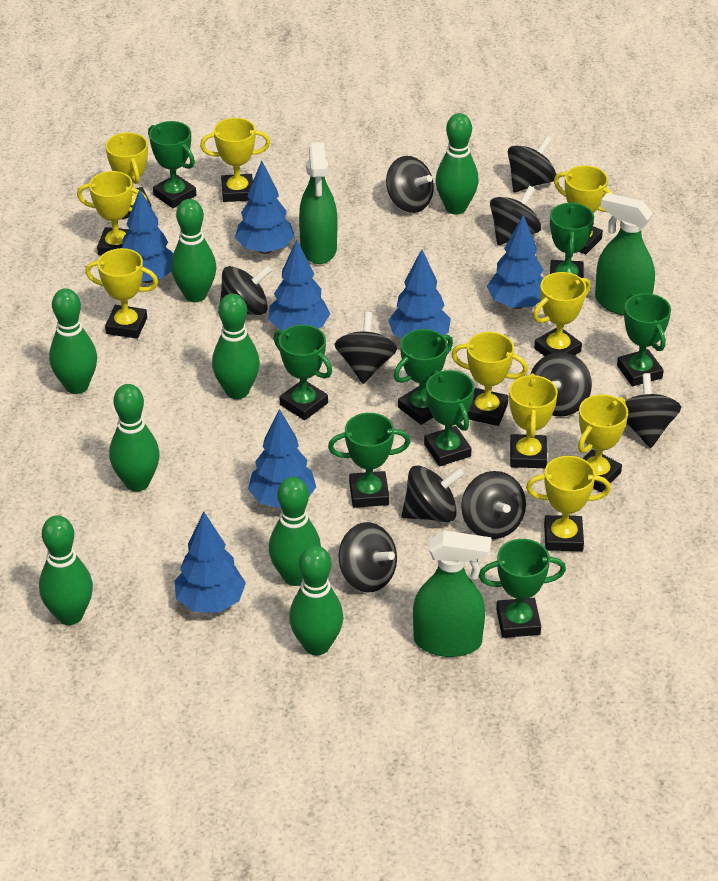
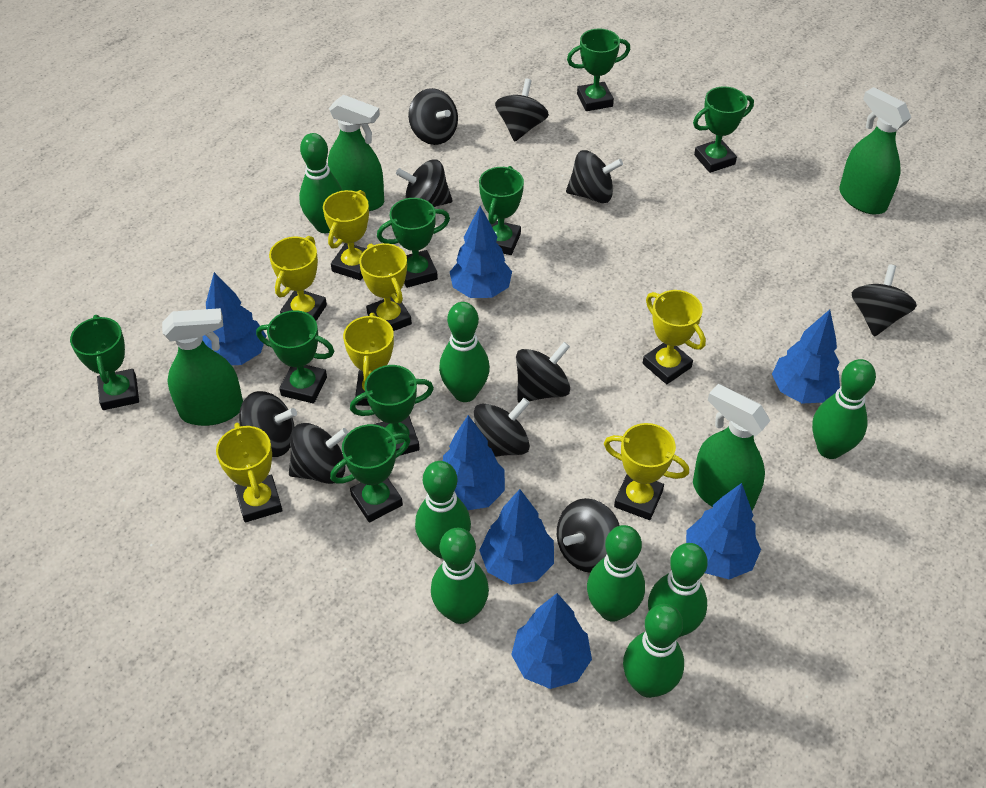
green spray bottle: [299,142,337,264] [413,530,491,657] [595,193,655,316] = 3 -> [162,308,243,426] [328,95,384,211] [693,384,770,511] [839,87,911,215] = 4
yellow trophy: [77,171,148,255] [85,248,158,339] [105,132,151,219] [200,118,270,202] [451,332,528,426] [509,373,558,468] [526,456,611,551] [533,272,591,356] [554,165,613,254] [578,394,628,492] = 10 -> [216,423,283,522] [269,236,327,321] [323,190,369,280] [343,313,394,406] [359,243,412,331] [604,423,689,520] [643,290,706,384] = 7

